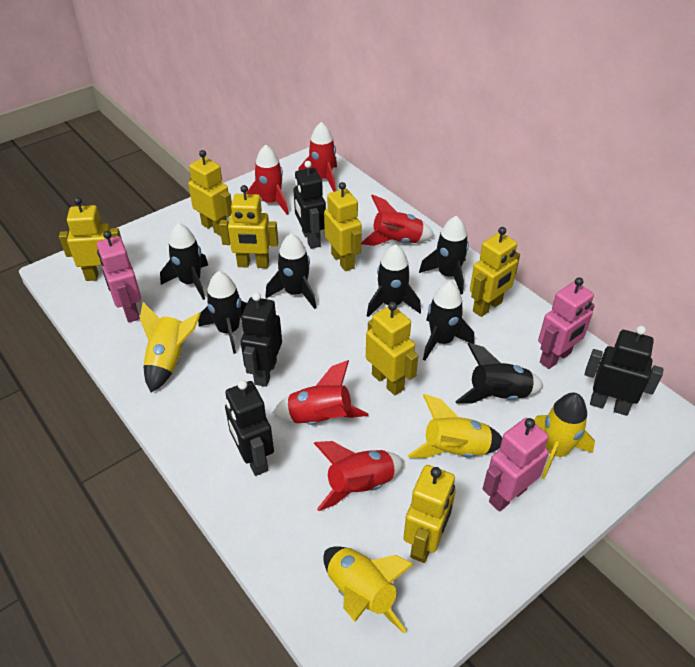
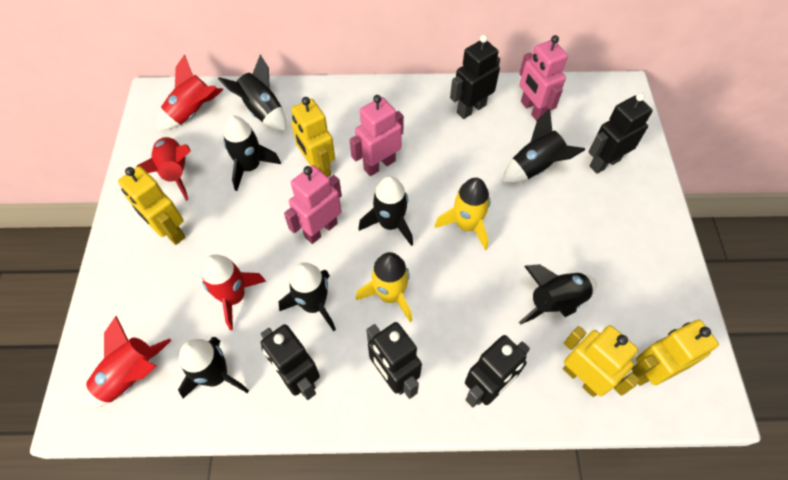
black robot: [225,380,274,476] [241,292,282,387] [293,161,326,249] [585,326,664,416] = 4 -> [261,324,320,400] [366,322,422,399] [450,35,500,119] [465,335,530,407] [588,93,653,174] = 5
red rocket: [246,145,289,215] [273,360,368,425] [298,122,337,192] [314,441,404,511] [361,195,435,246] = 5 -> [82,316,171,409] [137,137,191,201] [157,55,223,130] [201,254,266,330] = 4
yellow robot: [59,197,122,281] [188,150,232,236] [219,185,278,268] [324,182,362,271] [366,302,418,395] [403,465,456,563] [470,227,520,317] = 7 -> [118,166,185,245] [291,97,335,177] [563,325,640,397] [632,320,719,386] = 4
yellow rocket: [140,302,201,392] [323,546,414,633] [408,394,502,458] [534,393,595,479] = 4 -> [356,252,412,322] [435,178,490,250] = 2

